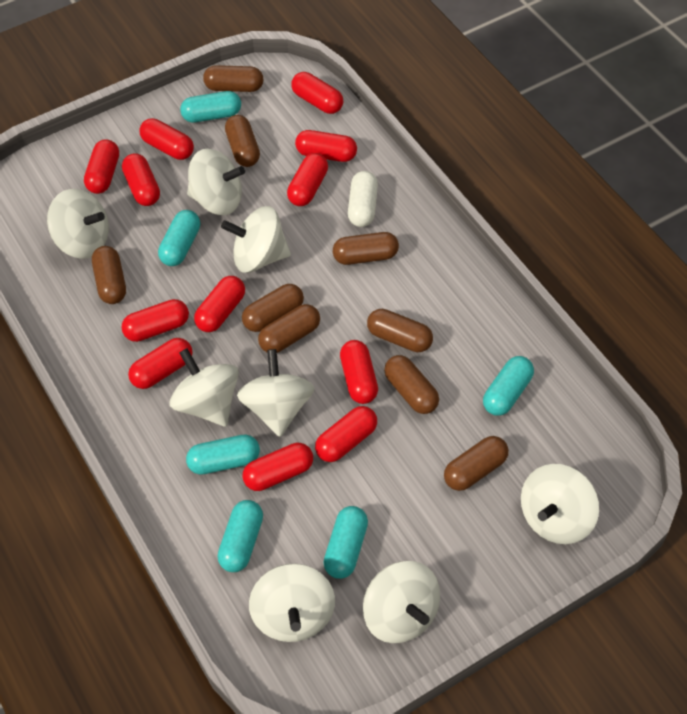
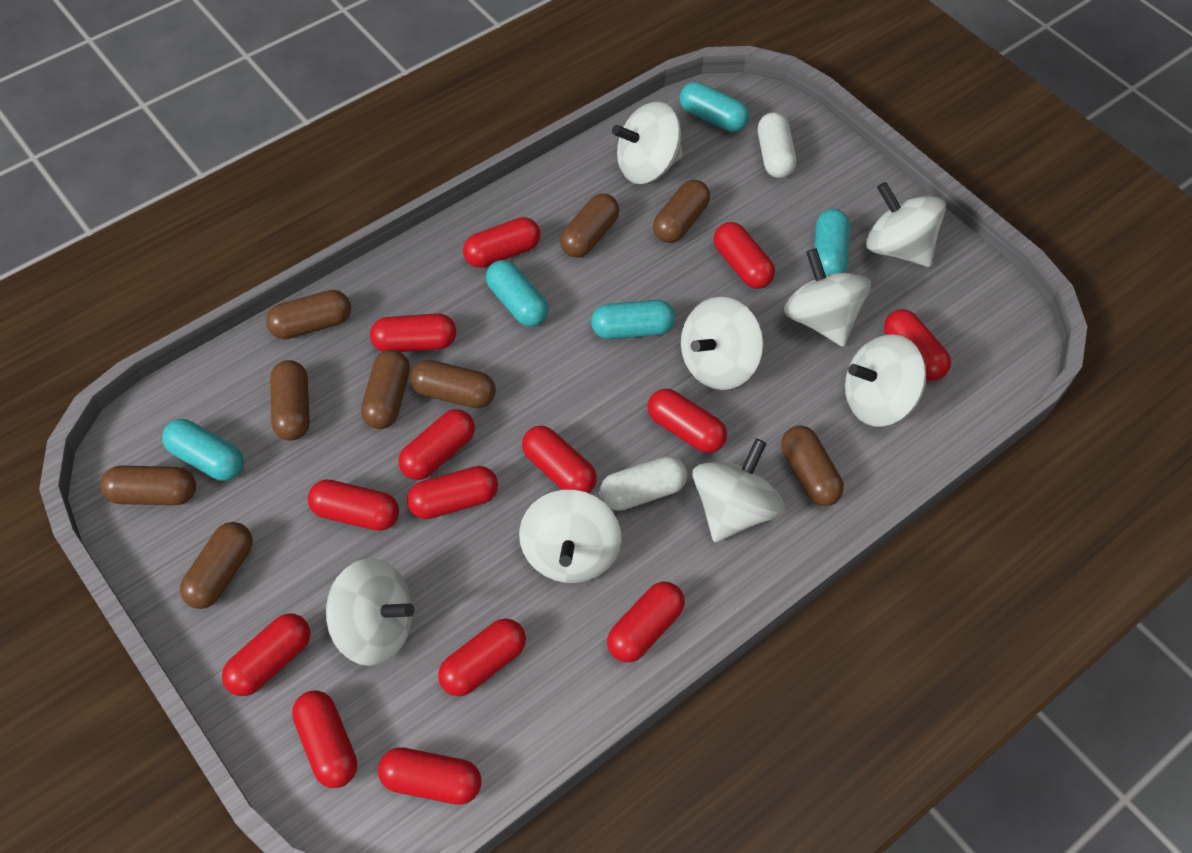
red capsule: [84,140,119,194] [121,299,189,342] [122,153,160,206] [128,338,193,389] [139,118,194,160] [194,276,245,332] [243,443,313,491] [287,153,328,206] [291,72,343,114] [295,130,357,162] [315,406,377,462] [340,340,378,404] = 12 -> [222,613,310,696] [292,690,357,788] [308,479,399,531] [370,313,456,352] [378,747,482,805] [399,409,475,480] [407,466,498,519] [438,619,526,696] [463,217,540,268] [522,426,596,493] [607,582,685,662] [647,389,727,453] [714,222,775,289] [884,309,951,381] = 14
turquoise capsule: [158,210,200,266] [180,91,241,123] [186,434,260,475] [218,500,263,572] [323,506,368,579] [483,356,534,416] = 6 -> [162,419,244,481] [486,260,549,327] [591,300,675,339] [680,82,749,132] [815,209,850,275] = 5
white capsule: [348,171,378,227] = 1 -> [599,456,687,511] [758,112,796,178] = 2

